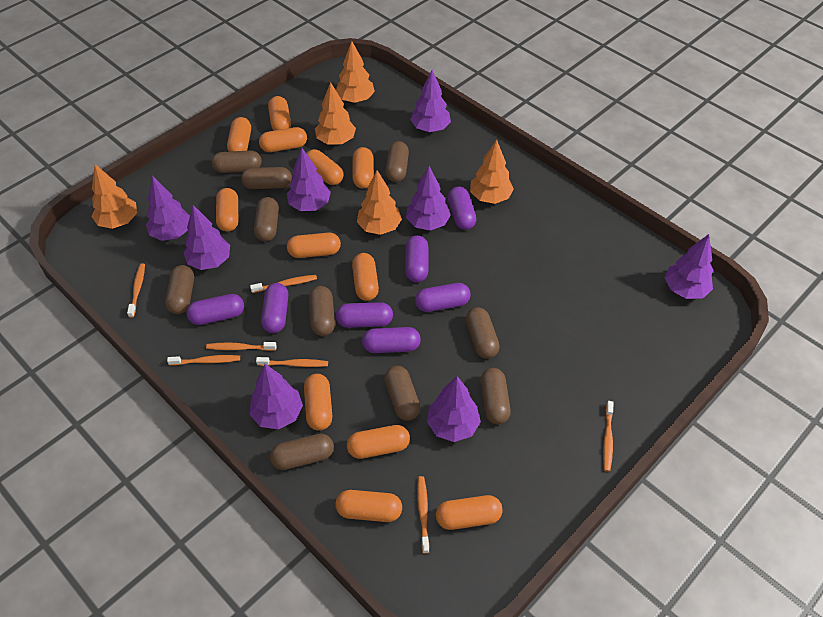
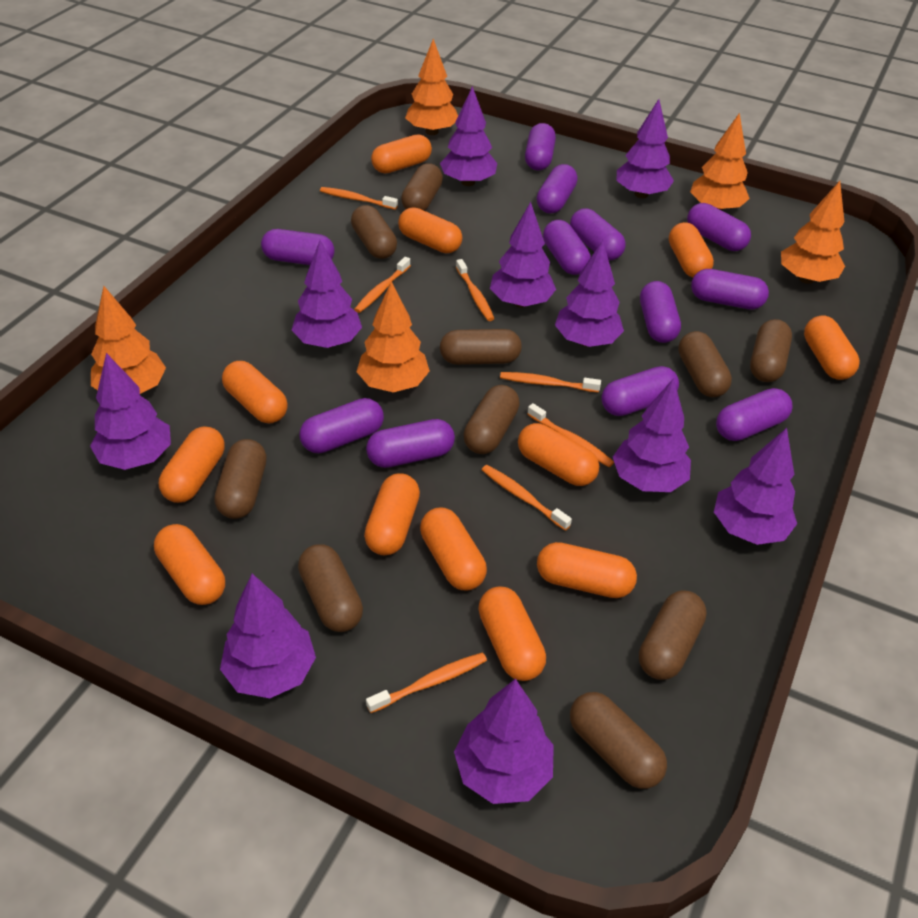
purple capsule: [186,294,244,325] [261,283,288,333] [336,302,393,328] [362,327,421,353] [405,235,429,282] [415,283,471,312] [448,187,476,230] = 7 -> [261,229,335,265] [300,398,384,453] [366,419,455,468] [525,123,556,170] [537,164,578,213] [543,220,591,275] [570,208,626,260] [601,366,679,416] [640,281,681,343] [687,203,751,251] [691,269,769,310] [716,388,792,441] = 12
purple tree: [146,176,190,241] [184,205,230,270] [249,364,303,430] [287,148,331,211] [406,166,451,230] [410,70,451,132] [427,376,481,442] [664,234,713,299] = 8 -> [90,353,171,470] [220,574,316,698] [292,240,362,348] [440,86,497,186] [454,679,554,804] [490,202,556,308] [555,240,624,347] [613,378,691,492] [616,99,674,198] [714,428,797,545] = 10

